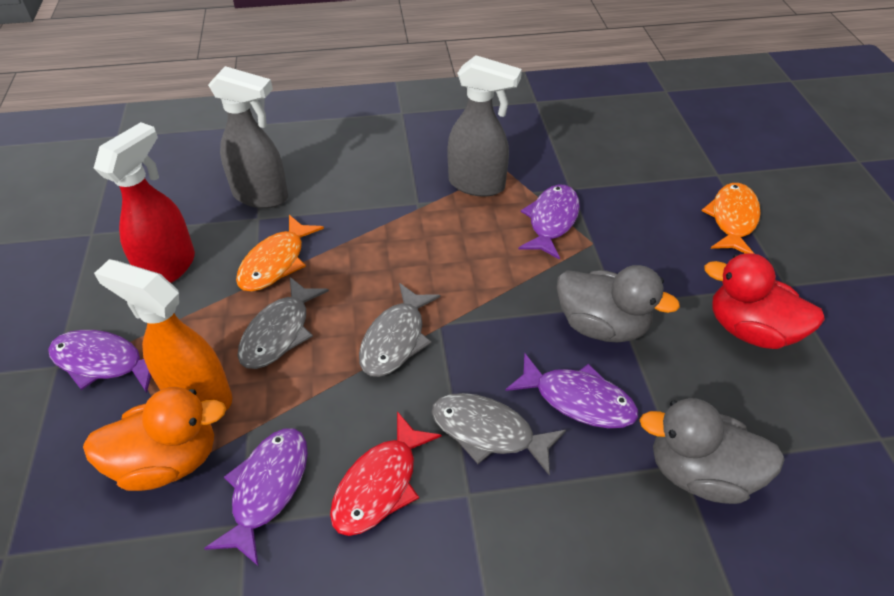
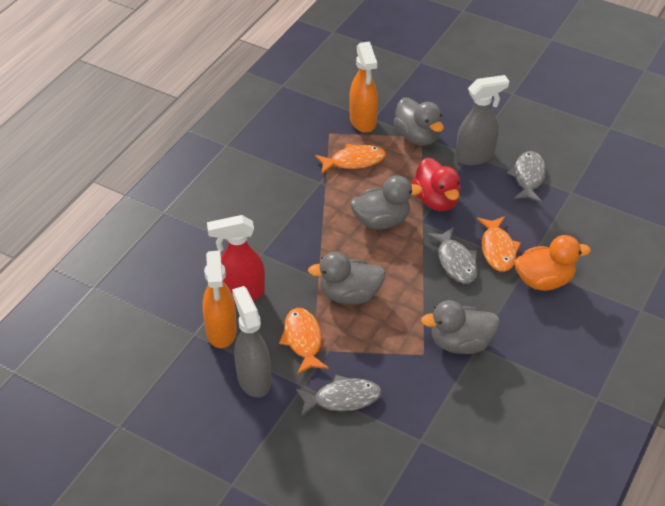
grey duck: [557,265,680,343] [640,398,785,504] = 2 -> [308,252,386,304] [350,176,422,229] [393,97,444,145] [421,300,500,354] = 4
orange fish: [236,215,324,292] [702,183,761,253] = 2 -> [279,308,329,375] [315,144,386,175] [477,216,521,272] = 3
orange spray bottle: [94,259,232,410] = 1 -> [202,250,237,348] [349,41,378,133] = 2
purple fish: [48,330,151,393] [204,428,308,567] [505,353,638,428] [519,184,580,260] = 4 -> none = 0
red fish: [330,411,441,536] = 1 -> none = 0

